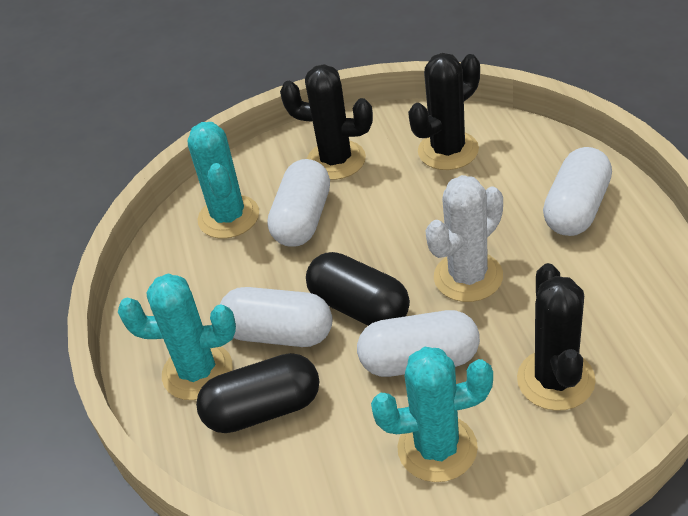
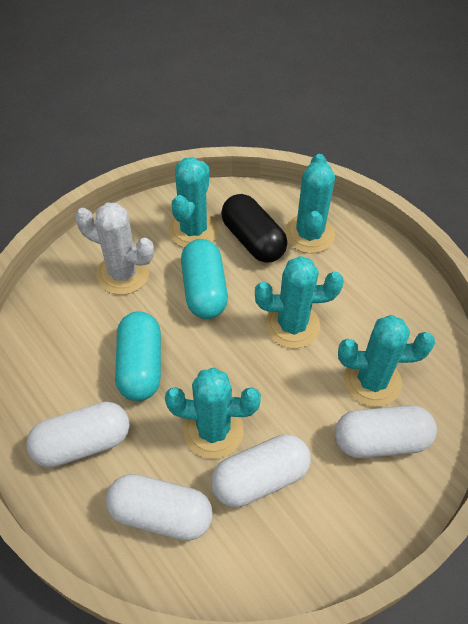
black cactus: [280,64,373,180] [408,53,480,170] [517,263,596,411] = 3 -> none = 0
black capsule: [196,353,320,433] [306,252,410,326] = 2 -> [221,194,287,263] = 1
turquoise cactus: [118,274,236,400] [188,122,259,239] [371,347,493,482] = 3 -> [165,367,261,459] [169,157,219,248] [255,256,344,349] [285,154,335,253] [338,315,435,407] = 5
turquoise capsule: none = 0 -> [115,311,161,401] [181,239,228,319] = 2

